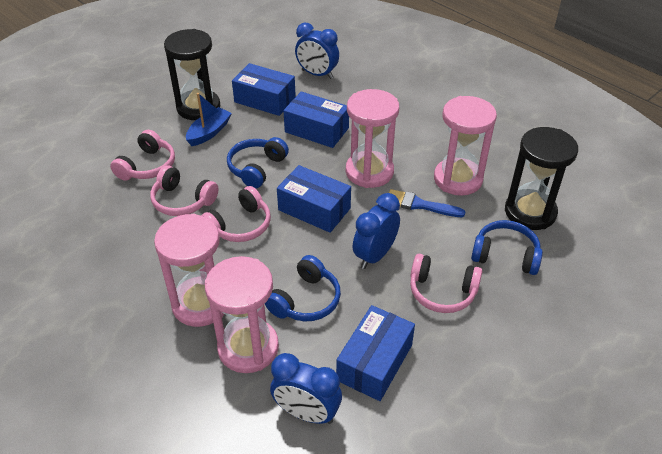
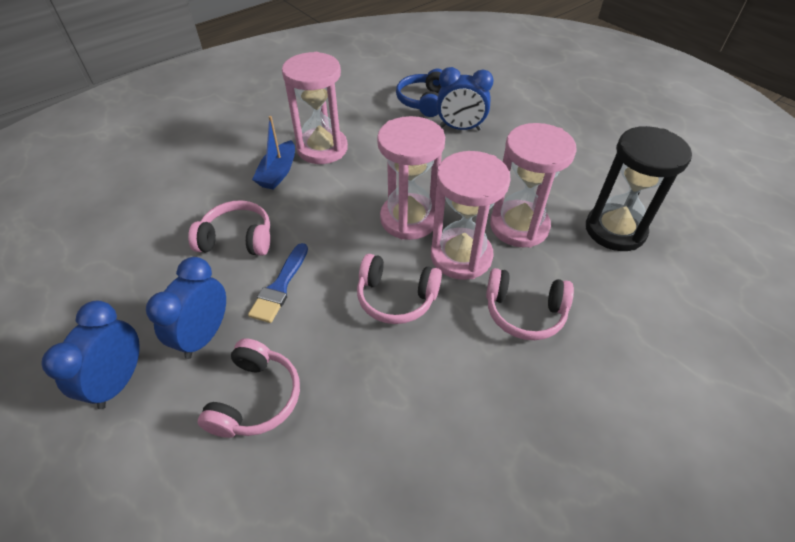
black hourglass: [164,29,220,120] [505,127,578,230] = 2 -> [586,126,692,251] = 1
blue box: [232,63,296,116] [277,165,351,233] [284,92,349,148] [336,305,415,401] = 4 -> none = 0
blue headphones: [227,137,289,189] [265,255,341,321] [471,220,543,275] = 3 -> [396,69,443,117] = 1

